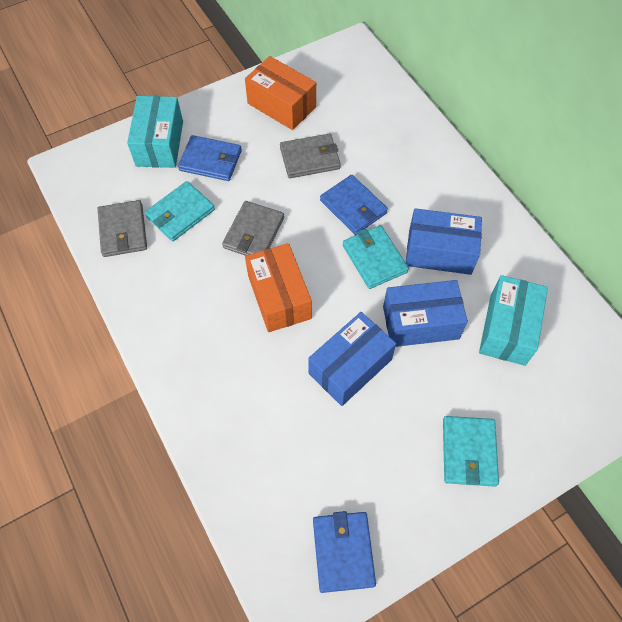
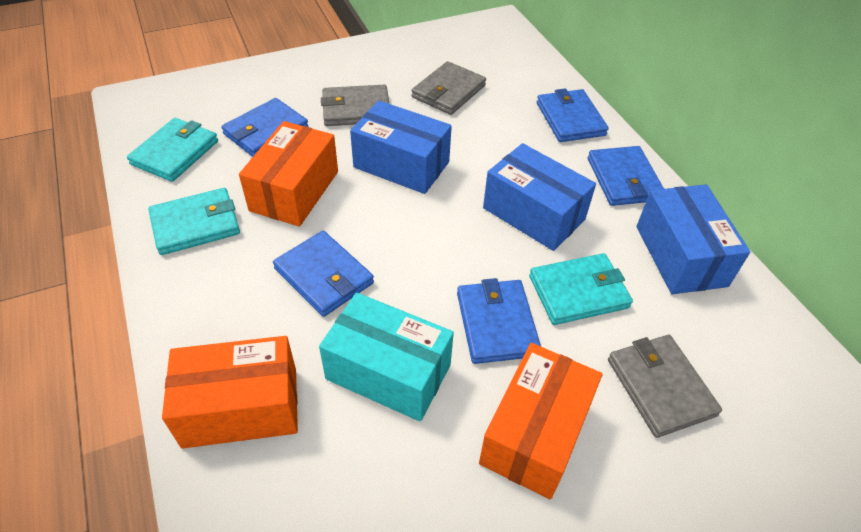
blue wallet: [178,135,242,181] [313,511,376,593] [320,175,388,235] = 3 -> [221,98,309,157] [273,231,374,317] [457,278,541,364] [537,88,609,142] [588,146,664,206] = 5
orange box: [245,56,316,130] [245,243,312,332] = 2 -> [162,336,298,449] [239,121,338,227] [479,343,602,499] = 3
turquoise box: [127,96,183,168] [479,275,548,366] = 2 -> [319,293,454,422] = 1

